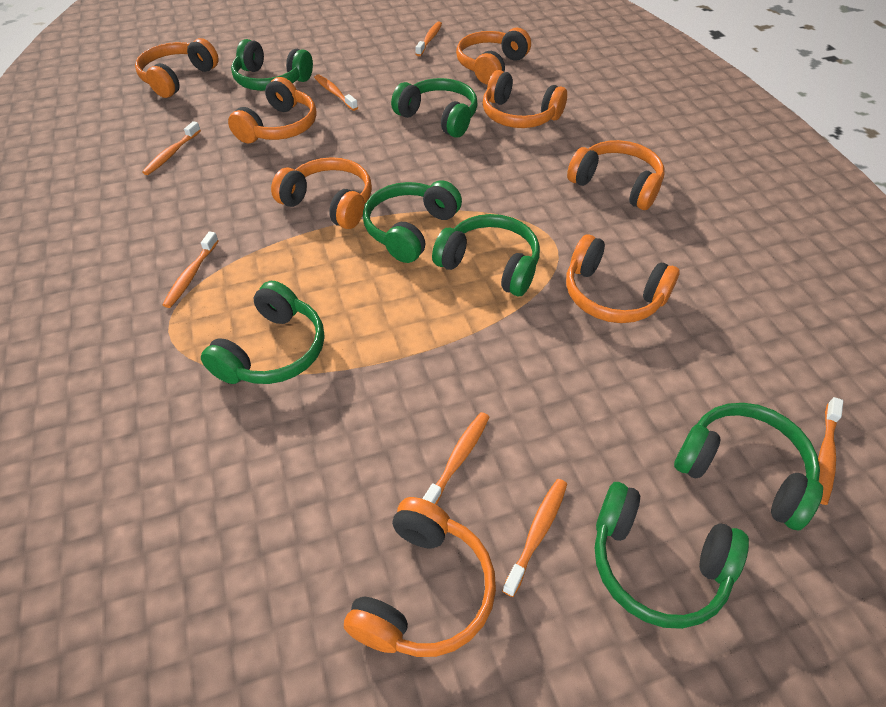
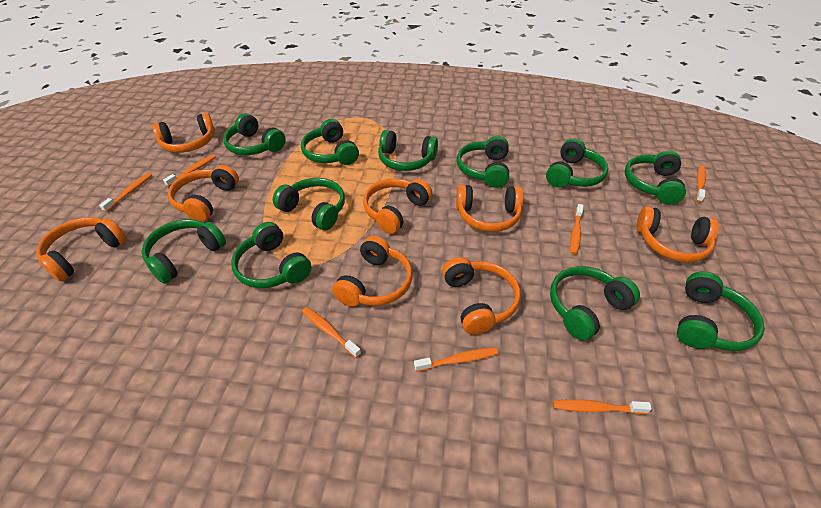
green headphones: [201,281,324,384] [231,39,313,91] [363,180,462,263] [391,78,478,138] [432,214,540,296] [595,482,749,629] [674,403,823,530] = 7 -> [141,219,226,284] [223,113,286,155] [231,222,312,288] [273,178,345,230] [301,119,359,165] [378,130,438,171] [457,136,509,188] [546,139,609,188] [550,266,640,341] [624,151,686,205] [677,271,765,351] = 11

